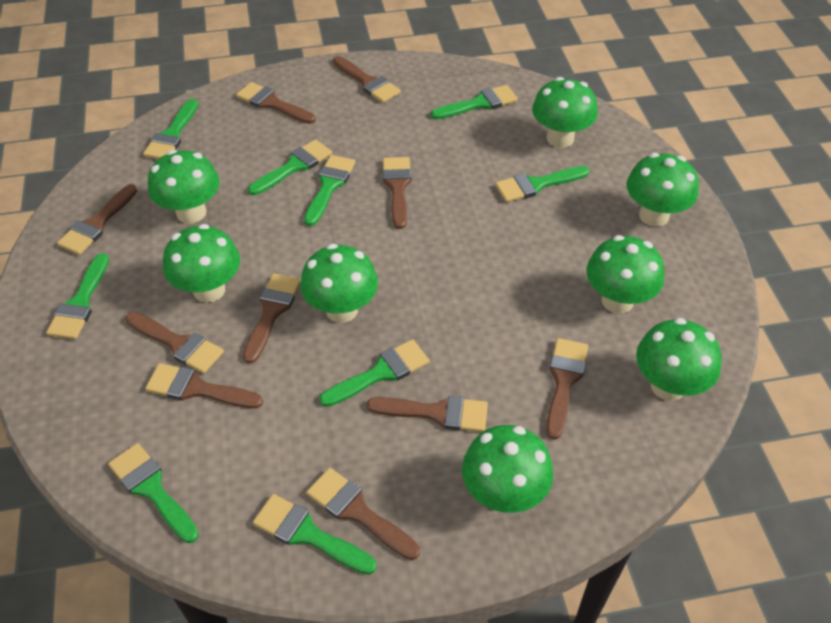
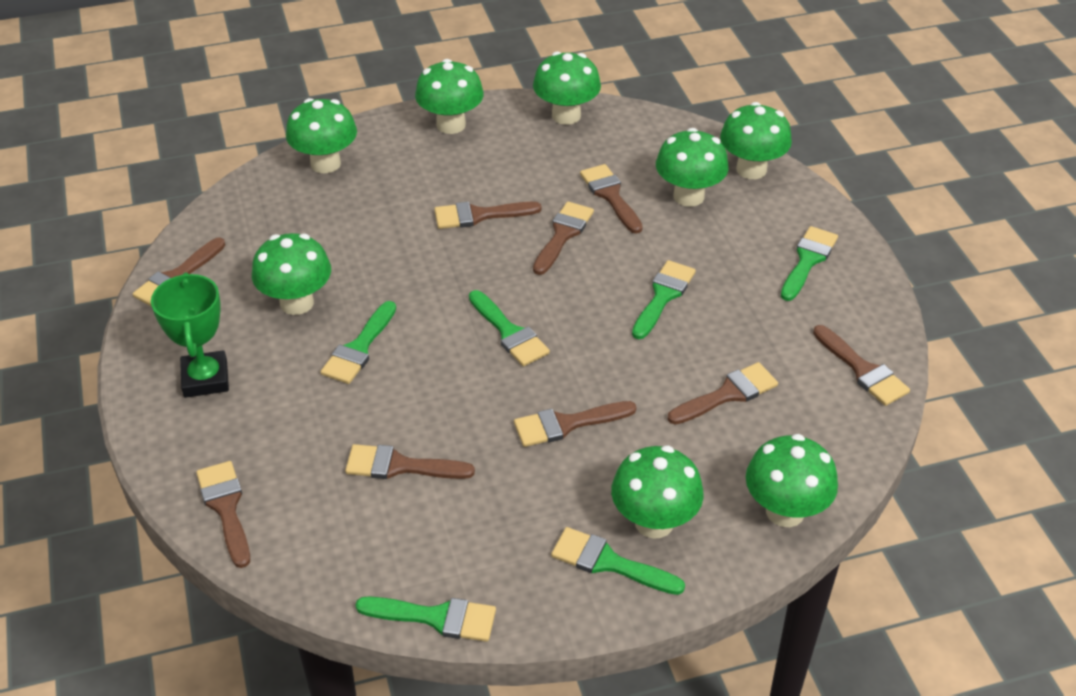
brown brush: [57,184,137,255] [125,312,224,374] [145,363,263,409] [236,82,316,124] [243,273,301,364] [306,468,420,560] [333,56,401,103] [367,396,488,432] [383,157,412,229] [546,338,588,440] = 10 -> [133,238,225,307] [196,461,250,568] [345,444,475,479] [434,202,542,229] [514,401,637,447] [533,201,594,275] [580,164,643,234] [668,362,778,425] [813,325,910,406] = 9
green brush: [46,253,109,339] [108,443,199,543] [143,99,198,159] [248,139,332,195] [253,494,377,575] [304,155,355,226] [319,339,430,407] [431,85,518,119] [495,166,589,202] = 9 -> [320,301,396,384] [355,597,496,642] [469,290,550,366] [551,527,685,595] [632,260,696,339] [781,226,838,301] = 6
green trophy: none = 0 -> [151,272,229,398] = 1

